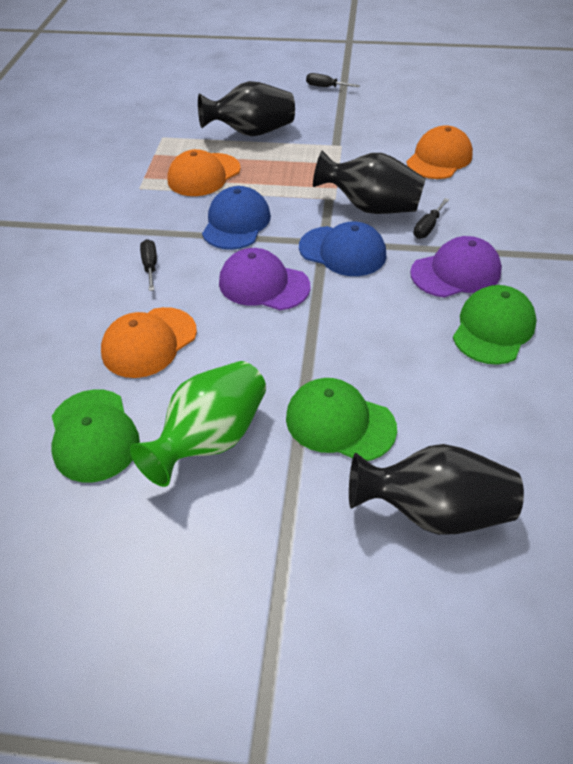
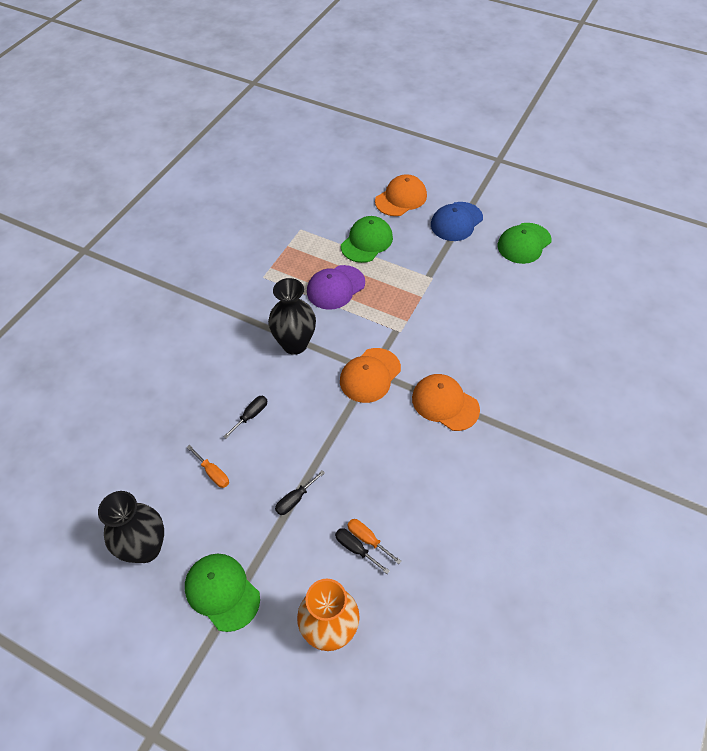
black vase: [198,81,295,136] [313,150,426,214] [349,444,524,535] = 3 -> [98,491,164,563] [268,278,316,355] = 2
blue cap: [202,186,271,250] [299,222,386,276] = 2 -> [431,202,483,241] = 1
green vase: [130,361,266,487] = 1 -> none = 0
orange screwdriver: none = 0 -> [187,445,229,488] [347,519,401,564] = 2
orange vase: none = 0 -> [297,579,360,651] = 1
purple cap: [219,248,310,310] [410,236,502,298] = 2 -> [307,265,365,310] = 1

